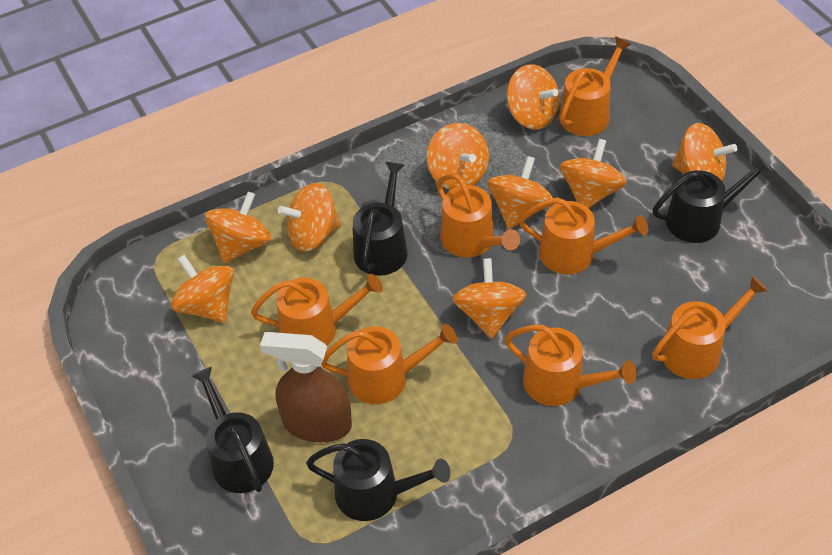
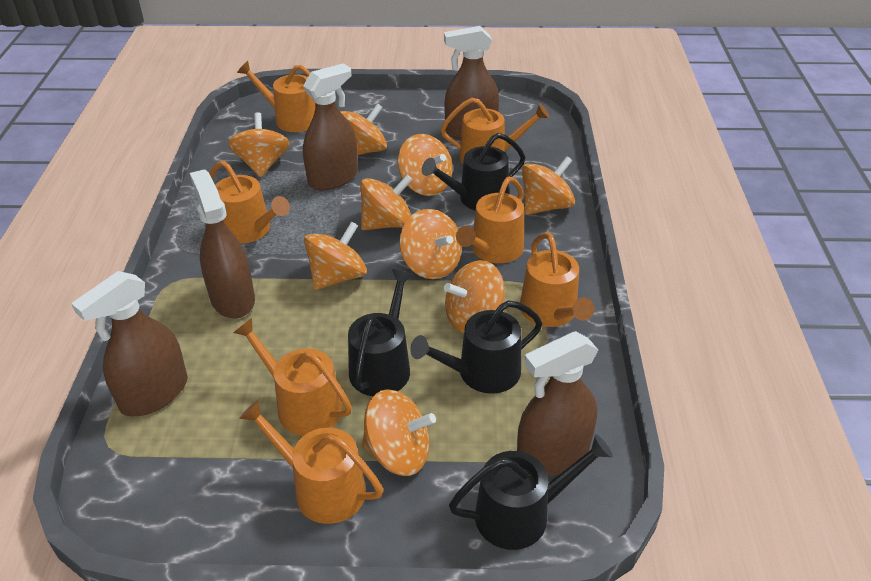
brown spray bottle: [260,332,352,443] = 1 -> [71,271,188,416] [190,169,255,319] [303,63,358,190] [444,26,499,139] [517,331,598,476] = 5

